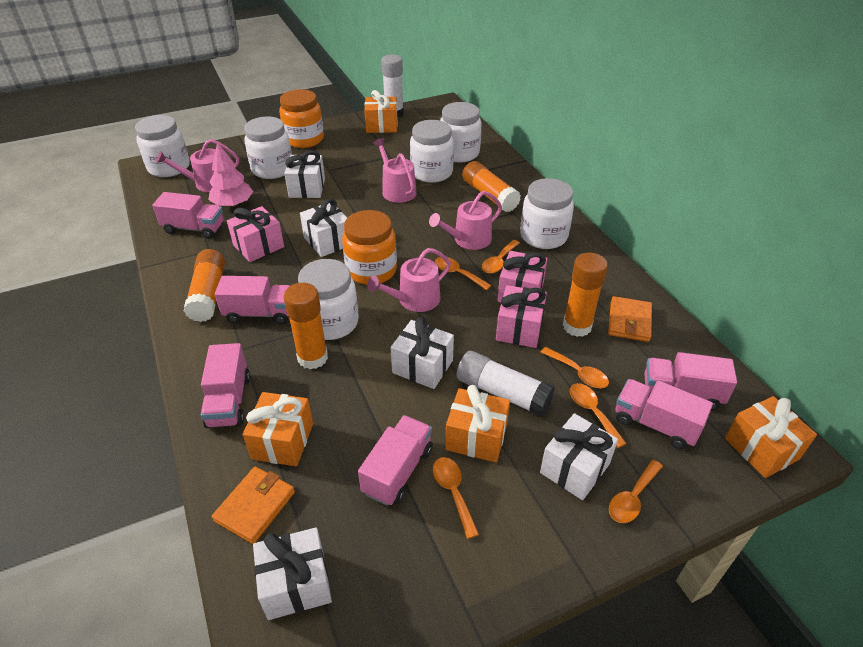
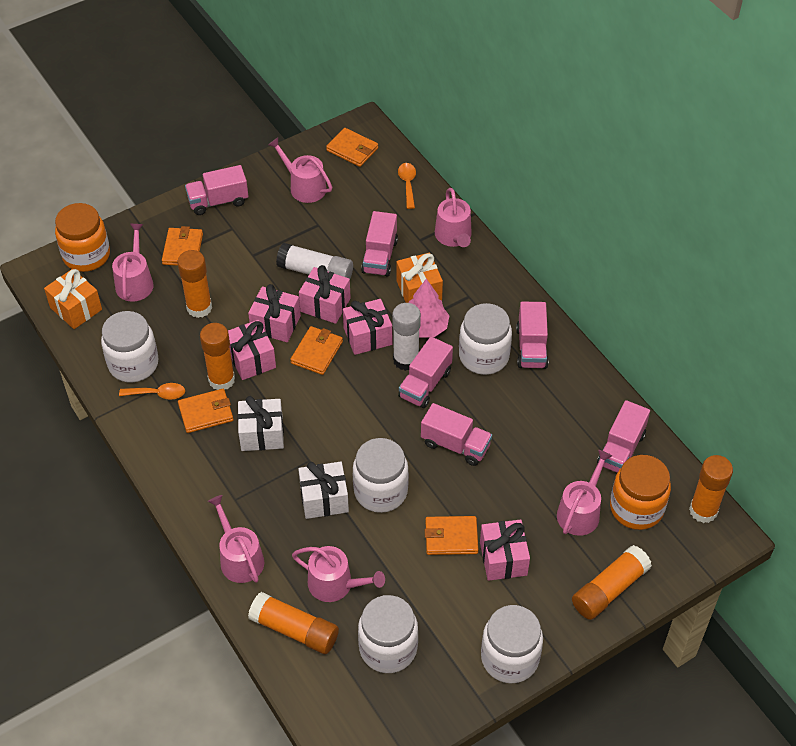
orange gift: [243,392,313,466] [364,90,398,133] [445,385,510,463] [725,396,817,478] = 4 -> [44,269,102,329] [396,253,443,303] = 2
orange glue stick: [184,249,225,322] [283,283,328,369] [462,161,521,212] [563,252,608,337] = 4 -> [177,250,212,318] [200,323,235,390] [248,592,339,654] [572,545,652,620] [689,455,733,523] = 5
orange spoon: [433,457,479,539] [435,257,491,290] [482,240,520,274] [540,347,609,388] [570,383,627,448] [609,460,663,523] = 6 -> [119,383,185,400] [398,163,416,209] = 2
orange wallet: [212,467,295,544] [608,296,652,342] = 2 -> [162,226,203,266] [178,389,233,433] [290,326,343,375] [326,128,378,167] [425,516,478,555] = 5
pink gift: [227,206,284,262] [496,285,547,348] [497,251,547,303] = 3 -> [228,320,276,380] [248,284,301,342] [299,265,351,324] [343,299,392,355] [480,519,530,581] = 5
pink watering can: [156,139,239,192] [367,248,451,312] [373,138,417,203] [429,191,502,250] = 4 -> [112,224,154,302] [208,495,264,583] [268,138,332,203] [292,546,385,602] [435,188,472,247] [557,450,612,536] = 6
white gift: [253,527,332,620] [284,150,325,198] [300,199,347,257] [390,317,454,389] [540,413,618,500] = 5 -> [238,396,284,451] [298,462,349,519] = 2
white jar: [135,115,190,177] [244,116,292,179] [298,259,359,340] [410,120,454,183] [440,102,482,162] [520,178,574,249] = 6 -> [101,311,159,382] [353,438,409,513] [358,595,418,673] [459,303,512,375] [481,605,543,683] = 5

